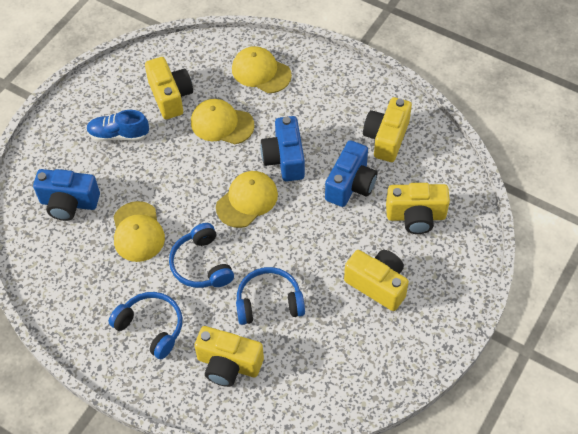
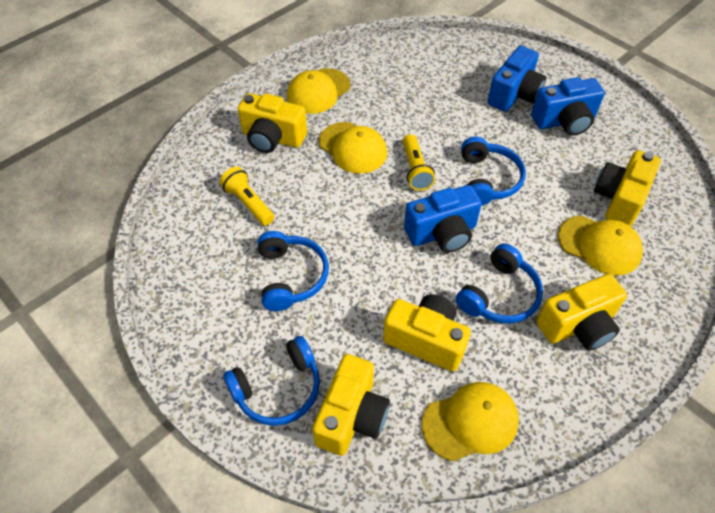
blue headphones: [108,292,182,359] [169,223,234,288] [236,267,305,325] = 3 -> [223,336,320,426] [258,231,329,311] [456,243,543,323] [461,136,526,206] = 4
blue shoe: [86,110,149,142] = 1 -> none = 0
yellow flashlight: none = 0 -> [220,167,274,226] [403,134,435,191] = 2

